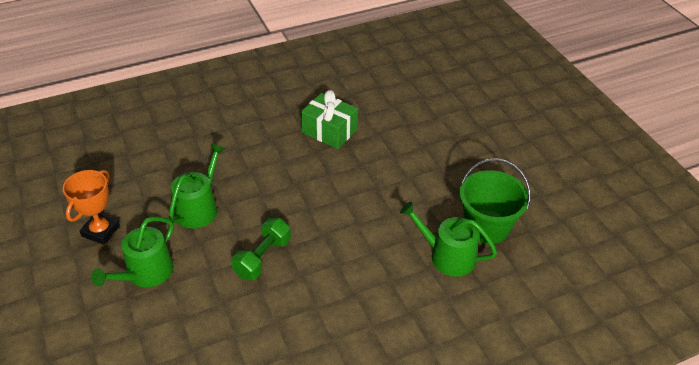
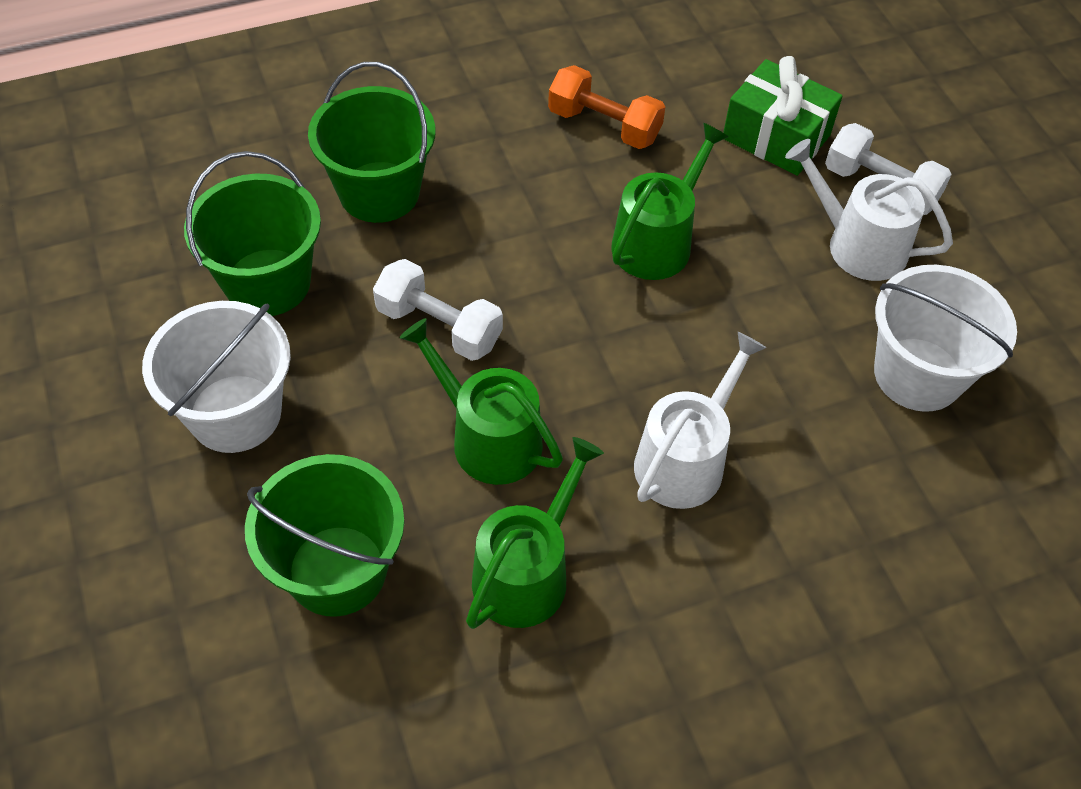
green bucket: [459,158,531,244] = 1 -> [184,151,321,316] [245,454,404,617] [308,62,435,223] = 3
green dumbbell: [231,218,291,280] = 1 -> none = 0
orange dumbbell: none = 0 -> [548,65,665,149] = 1
orange trophy: [63,170,120,245] = 1 -> none = 0
white bucket: none = 0 -> [142,301,291,453] [874,265,1017,412] = 2
white dumbbell: none = 0 -> [373,259,503,361] [825,123,952,215] = 2
white watering can: none = 0 -> [634,332,767,509] [785,139,953,281] = 2

